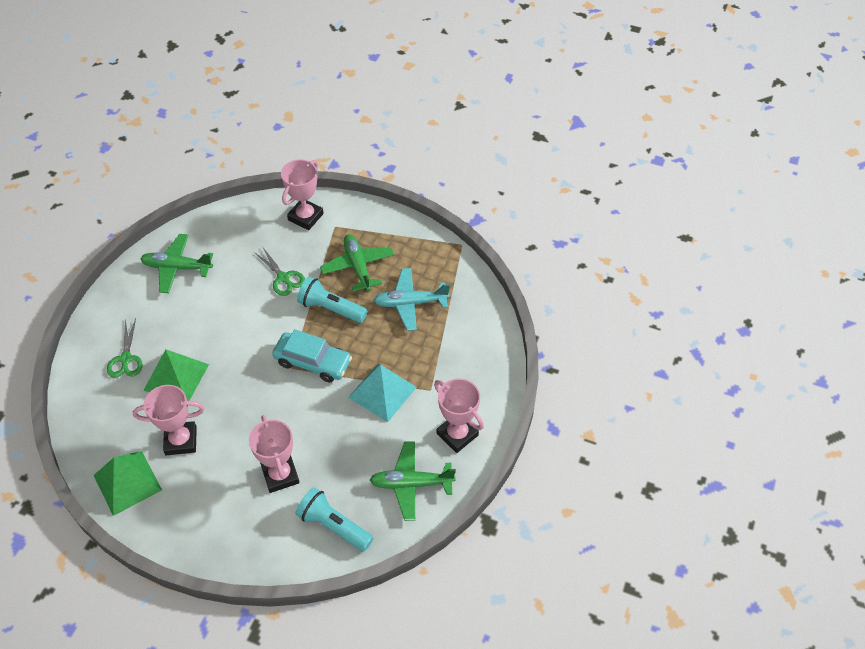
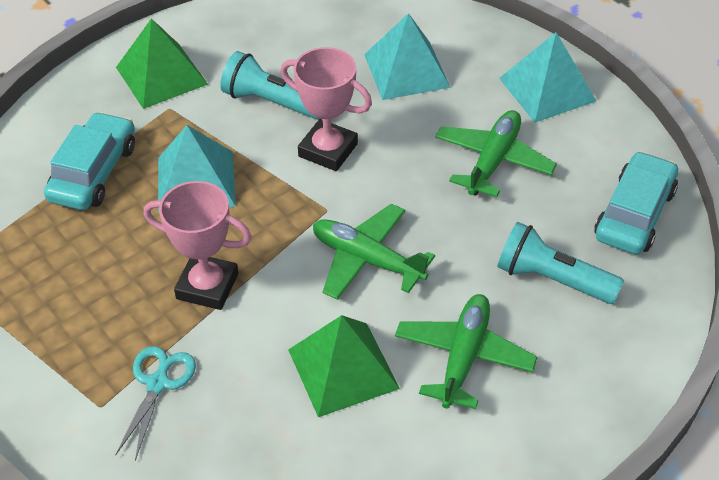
green scissors: [107,318,143,378] [254,248,305,296] = 2 -> none = 0
pink trophy: [133,385,204,455] [249,415,300,493] [281,160,324,230] [434,378,484,453] = 4 -> [144,181,252,310] [281,47,372,171] = 2
turquoise car: [272,329,352,382] = 1 -> [44,112,135,210] [595,151,678,254] = 2
turquoise plane: [374,268,450,331] = 1 -> none = 0
turquoise pyramid: [348,364,417,422] = 1 -> [158,125,236,213] [364,13,451,100] [499,32,596,123] = 3
turquoise scissors: none = 0 -> [115,346,196,461] = 1

